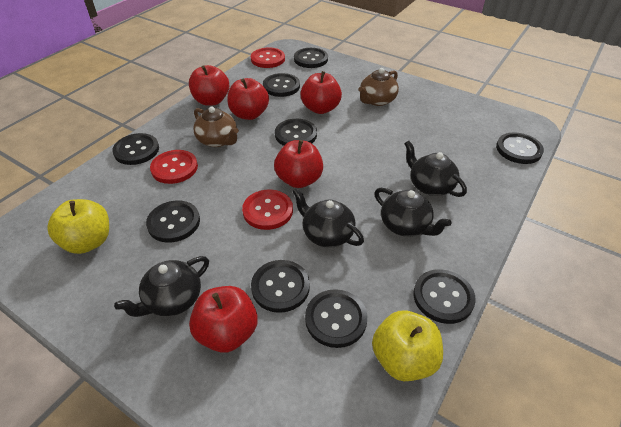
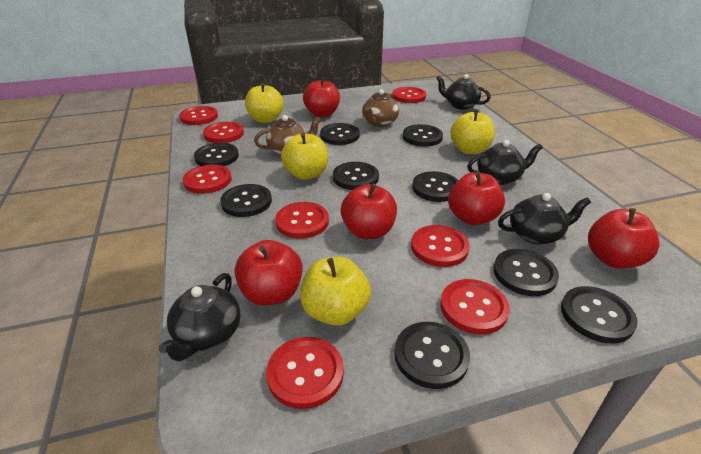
red button: [150,150,198,184] [242,189,293,230] [251,48,285,68] = 3 -> [179,106,218,125] [183,164,232,194] [203,122,244,143] [266,337,344,409] [275,202,329,239] [393,87,426,103] [411,225,470,267] [440,279,510,334] = 8
yellow apple: [47,199,109,254] [372,311,443,381] = 2 -> [245,83,284,123] [281,133,328,180] [300,257,371,326] [450,109,495,154] = 4

